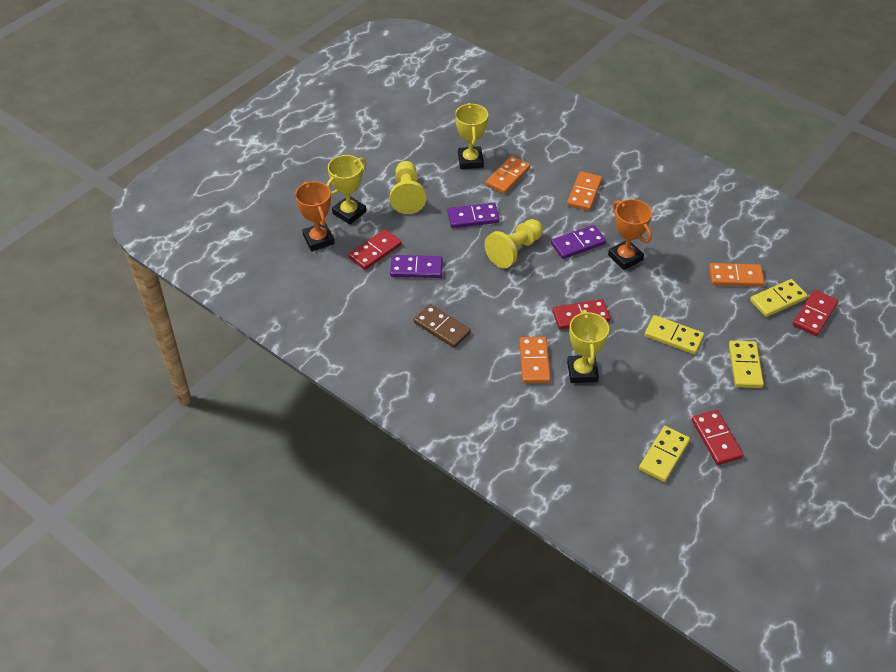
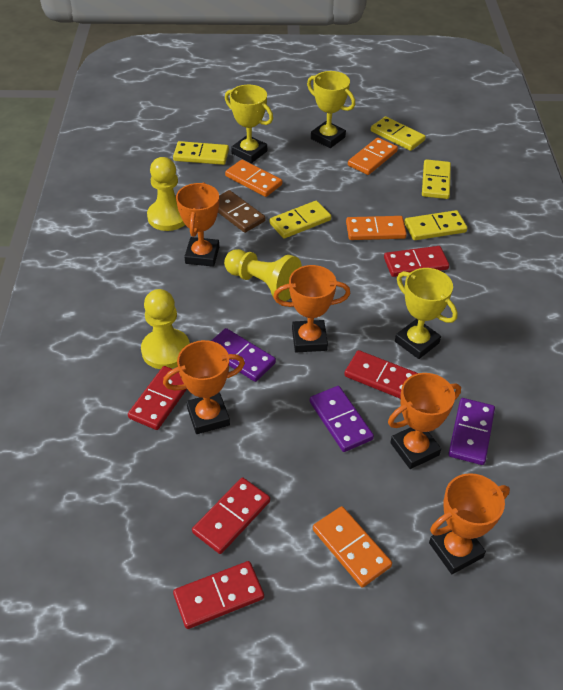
orange trophy: [295,181,335,251] [608,199,652,270] = 2 -> [163,340,245,434] [176,182,219,267] [273,265,351,352] [388,373,461,469] [429,473,510,574] = 5
red domino: [348,229,402,270] [552,299,610,330] [692,410,744,465] [793,290,838,336] = 4 -> [128,366,187,430] [173,561,264,629] [192,478,270,554] [344,350,418,398] [384,246,449,277] = 5
yellow domino: [639,426,690,482] [644,315,704,354] [729,341,764,388] [750,279,808,317] = 4 -> [173,141,229,165] [270,201,331,238] [371,116,426,151] [404,210,468,240] [422,159,451,199] = 5
yellow pawn: [390,161,426,214] [484,219,543,268] = 2 -> [141,289,190,369] [147,157,185,231] [224,249,302,301] = 3

